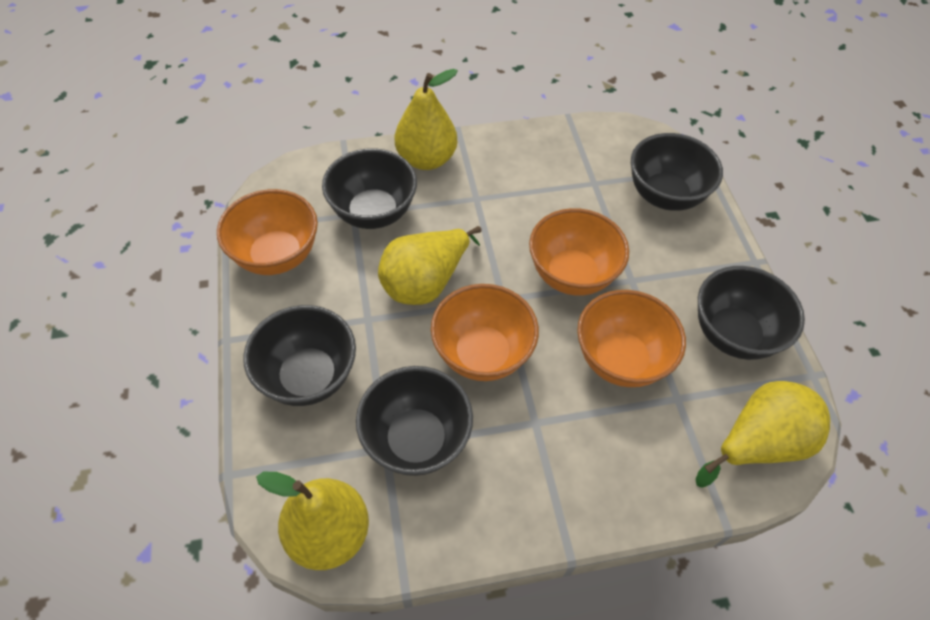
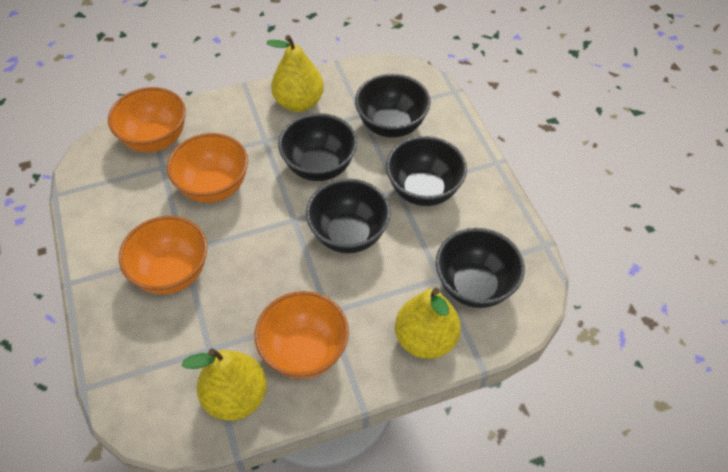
yellow pear: [256,472,369,570] [378,226,482,305] [395,69,458,170] [695,381,830,488] = 4 -> [182,349,267,421] [266,35,324,112] [395,288,461,359] = 3

